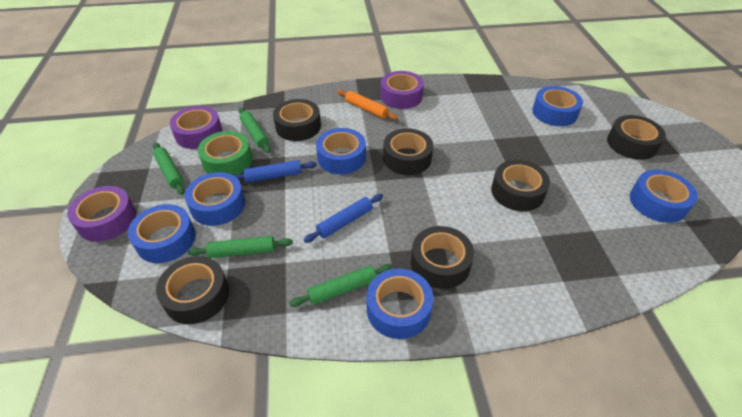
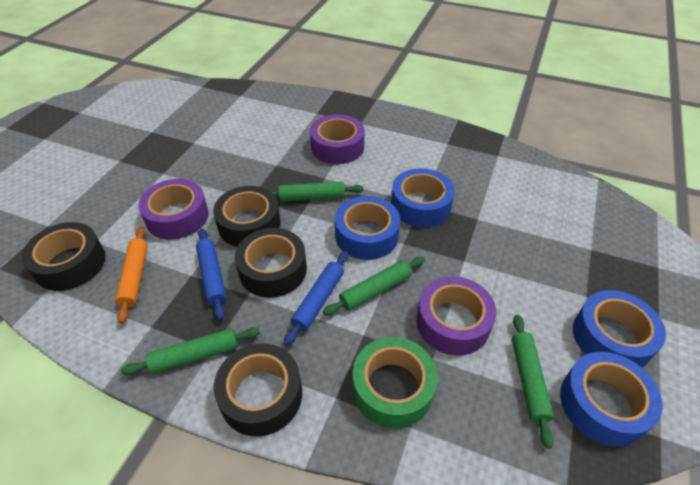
black tape: [156,256,229,324] [273,99,321,141] [383,128,433,175] [411,226,474,289] [491,160,550,211] [607,115,666,160] = 6 -> [22,222,105,291] [213,186,281,247] [214,343,302,436] [235,228,307,298] = 4
blue tape: [128,204,196,263] [185,172,245,226] [316,128,366,174] [366,269,433,339] [532,86,583,126] [630,170,698,223] = 6 -> [335,196,400,260] [391,168,455,227] [560,352,663,447] [573,290,666,368] = 4

